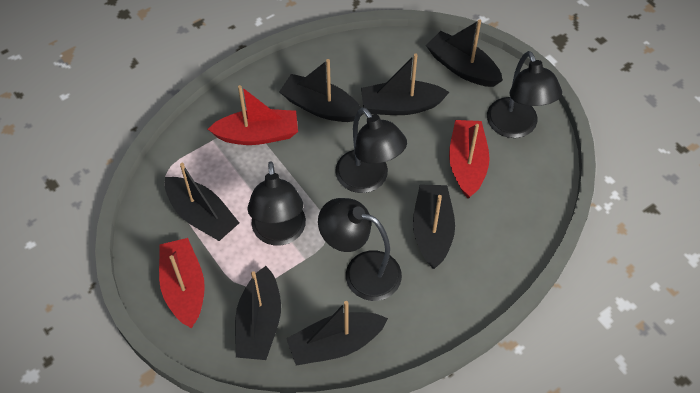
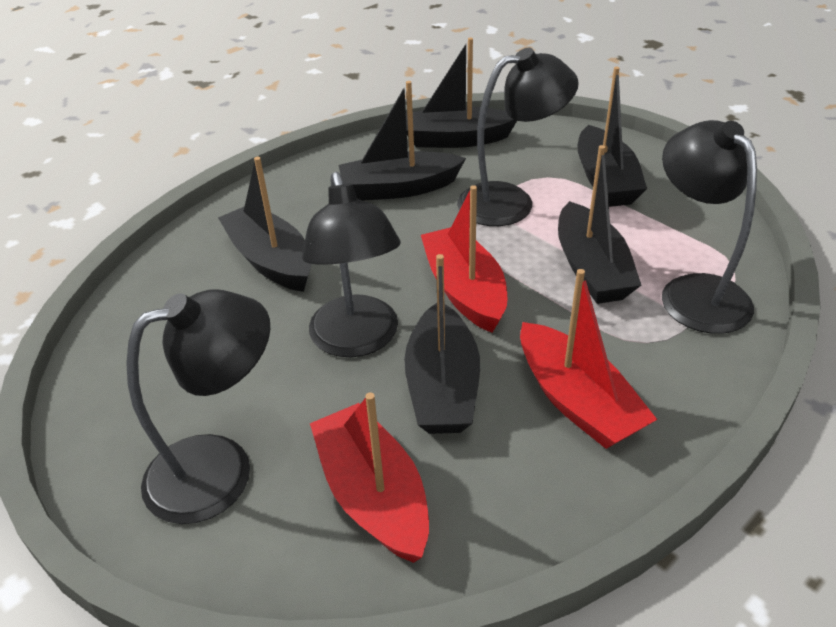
black boat: [165,163,239,241] [235,266,281,360] [279,59,364,122] [286,301,388,365] [361,53,450,115] [413,184,455,269] [426,19,503,87] = 7 -> [218,157,311,292] [338,81,466,201] [404,254,480,434] [406,38,517,148] [558,145,641,304] [578,67,647,207] = 6

